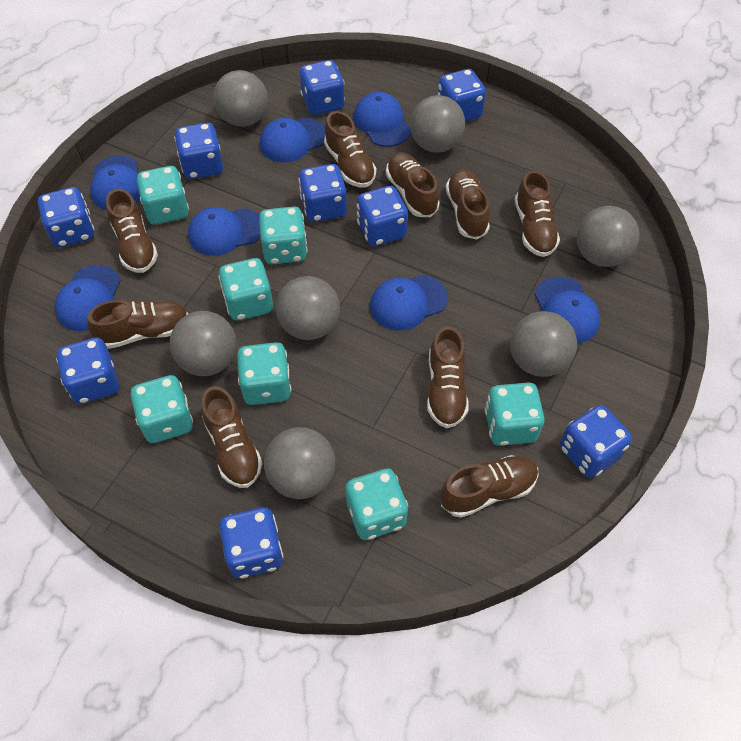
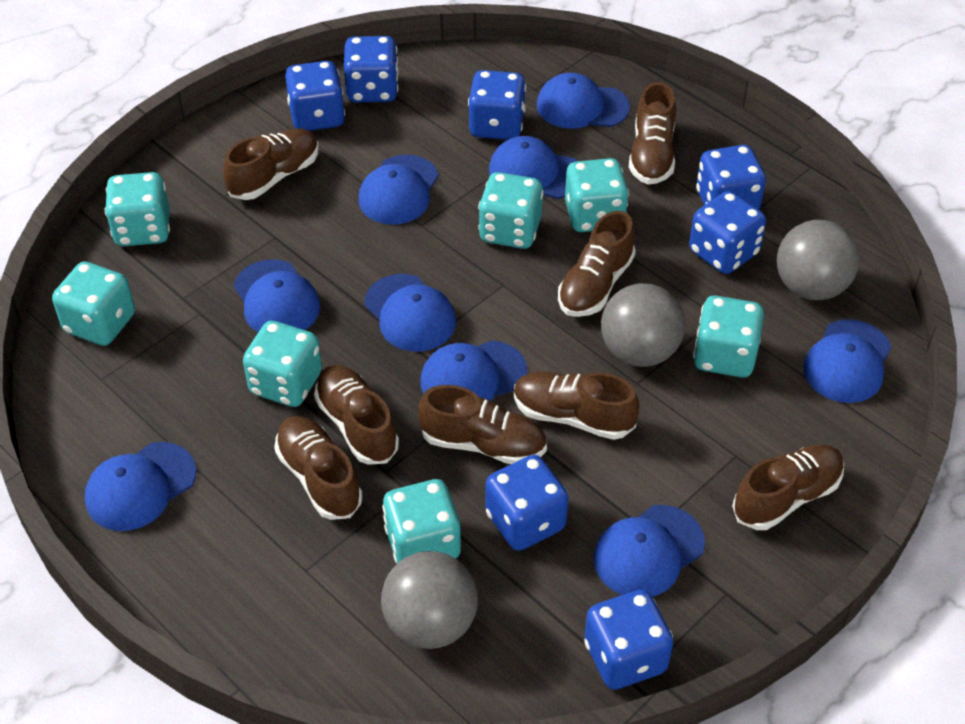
blue cap: [55,265,121,331] [90,155,140,210] [188,207,260,256] [260,117,326,162] [354,92,411,147] [370,274,448,330] [535,277,600,344] = 7 -> [85,442,196,531] [234,259,320,332] [359,155,439,225] [364,274,456,352] [421,340,527,401] [489,136,578,199] [537,73,630,128] [594,505,705,597] [803,319,891,403] = 9
blue dice: [38,187,95,248] [56,337,119,404] [174,123,223,179] [219,507,283,579] [299,164,347,222] [300,60,345,115] [357,186,408,246] [438,69,486,122] [560,405,632,478] = 9 -> [285,61,345,131] [344,36,399,103] [468,70,526,140] [485,455,569,551] [584,590,673,690] [689,191,766,274] [696,145,766,209] = 7
brown shoe: [87,300,188,349] [106,189,158,273] [201,386,263,488] [324,111,376,188] [386,152,440,217] [427,326,469,428] [440,455,539,518] [446,169,490,240] [515,170,560,257] = 9 -> [223,128,319,200] [274,416,363,520] [314,365,399,465] [418,385,547,464] [514,371,639,440] [558,211,636,317] [629,82,676,185] [732,444,844,530] = 8
grey ball: [170,311,237,376] [213,70,268,127] [264,427,335,499] [276,276,340,340] [410,95,465,153] [510,311,577,377] [577,206,639,267] = 7 -> [381,551,478,649] [601,283,685,367] [777,220,859,300] = 3

